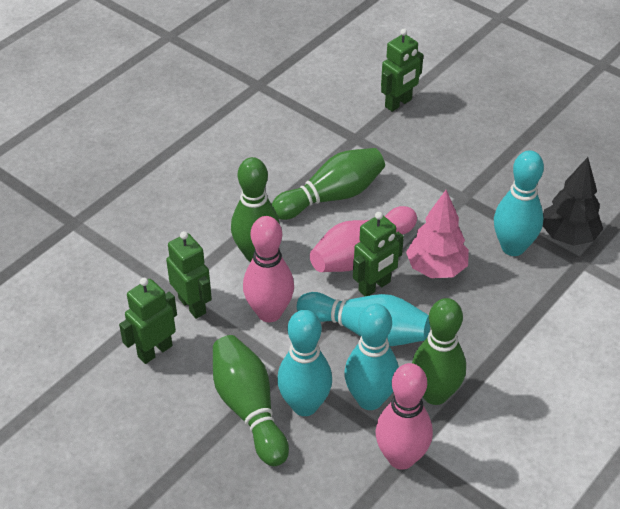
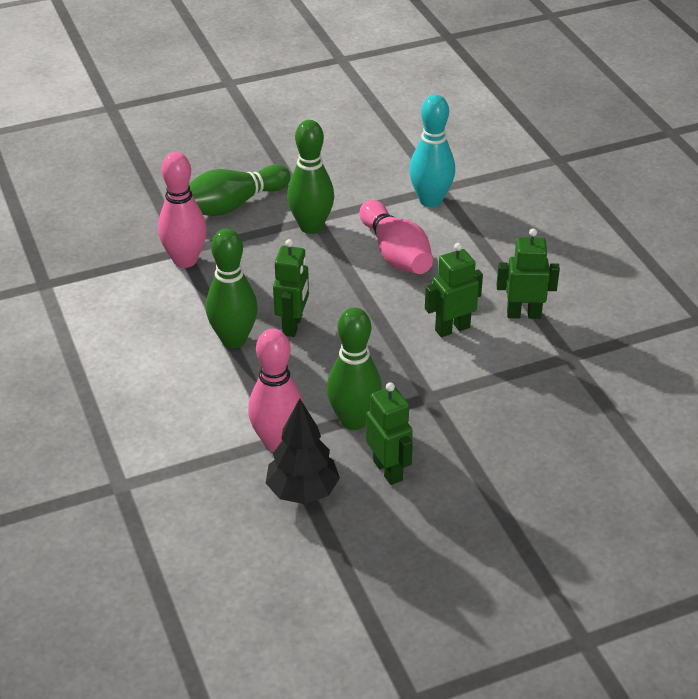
pink tree: [406,190,469,278] = 1 -> none = 0
turquoise bowling pin: [277,310,332,416] [297,292,430,346] [344,304,399,410] [494,150,544,256] = 4 -> [409,95,455,207] = 1

